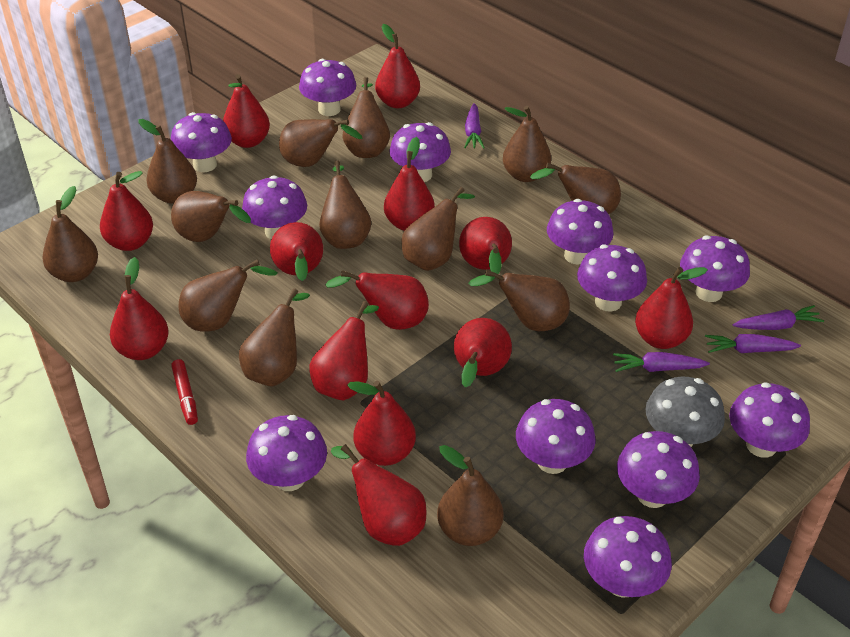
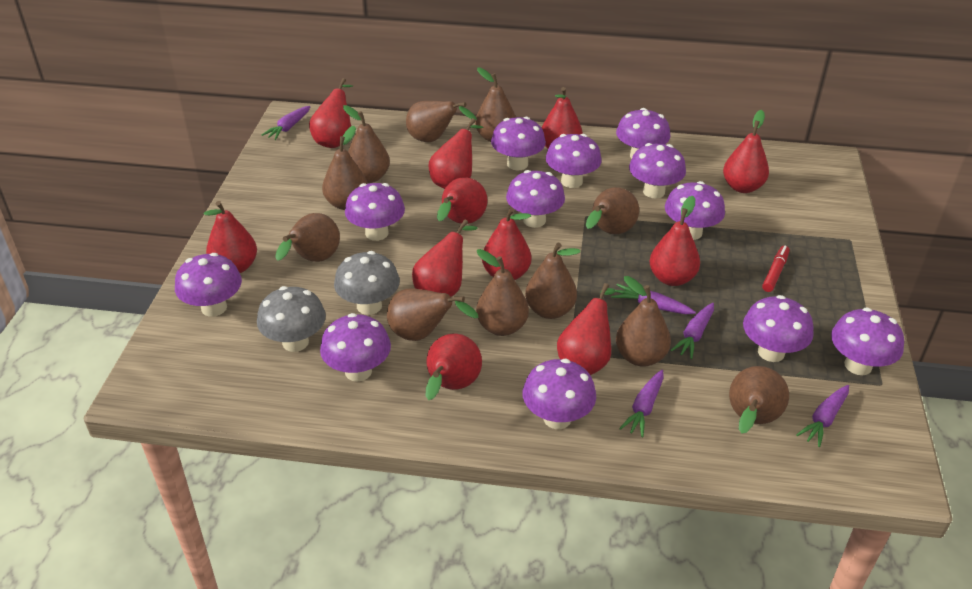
brown pear: [42,186,98,282] [139,119,197,204] [171,191,251,242] [179,259,278,331] [239,288,310,386] [279,119,362,167] [319,160,371,249] [343,77,390,158] [402,187,475,271] [437,445,504,546] [468,270,570,331] [503,106,551,182] [530,163,621,214] = 13 -> [275,213,340,262] [322,126,368,210] [343,105,390,183] [387,288,479,341] [406,101,477,142] [475,67,516,142] [476,249,529,336] [525,243,580,319] [586,187,639,234] [616,276,671,367] [729,366,789,434] = 11
grey mushroom: [645,377,725,447] = 1 -> [257,286,326,352] [334,251,400,315] = 2
purple carrot: [464,103,485,149] [613,352,710,372] [705,334,801,353] [733,305,824,330] = 4 -> [262,106,311,140] [611,284,696,314] [619,370,664,437] [670,303,714,359] [796,385,849,447] = 5
red pear: [100,171,153,251] [110,257,169,360] [223,74,270,148] [270,222,323,281] [310,301,379,400] [325,270,429,330] [331,444,427,546] [347,381,416,466] [375,24,420,108] [384,137,435,231] [454,318,512,387] [459,217,512,274] [635,267,708,349] = 13 -> [204,201,257,273] [309,78,353,148] [412,219,478,297] [426,334,482,400] [428,118,484,189] [437,177,488,224] [482,207,531,280] [542,87,583,149] [557,283,615,375] [649,196,700,286] [723,110,769,193] = 11

